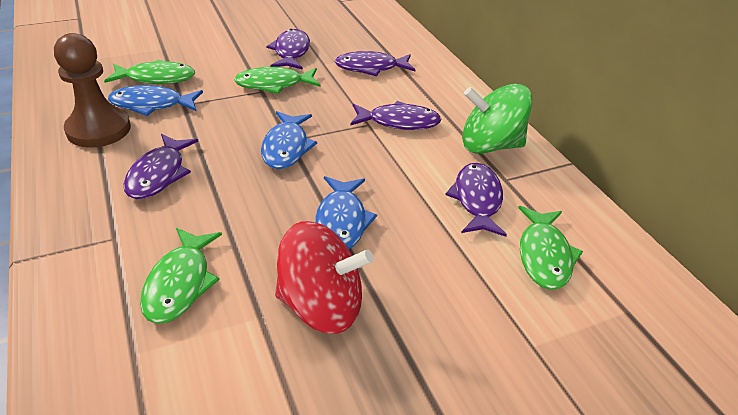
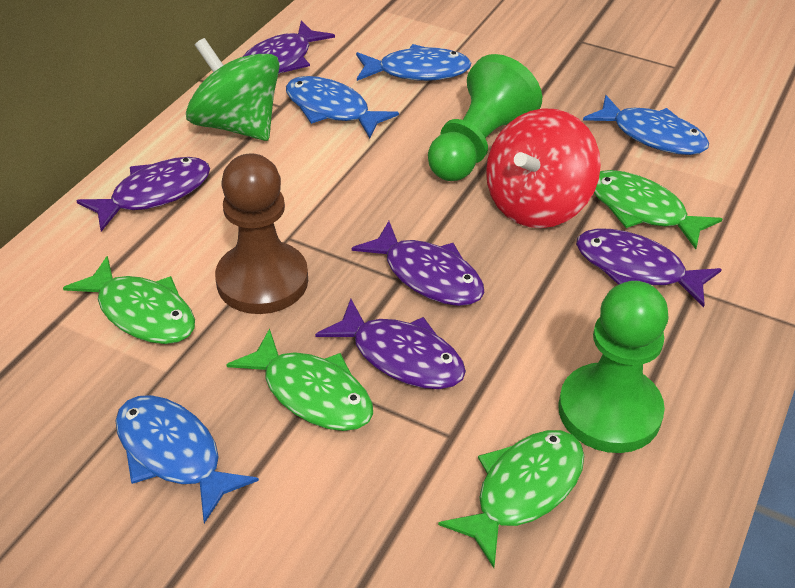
blue fish: [108,85,203,116] [261,111,317,169] [315,176,377,249] = 3 -> [116,395,259,523] [286,76,399,138] [356,44,471,81] [583,95,709,155] = 4
green pawn: none = 0 -> [428,54,542,181] [558,281,669,453] = 2

